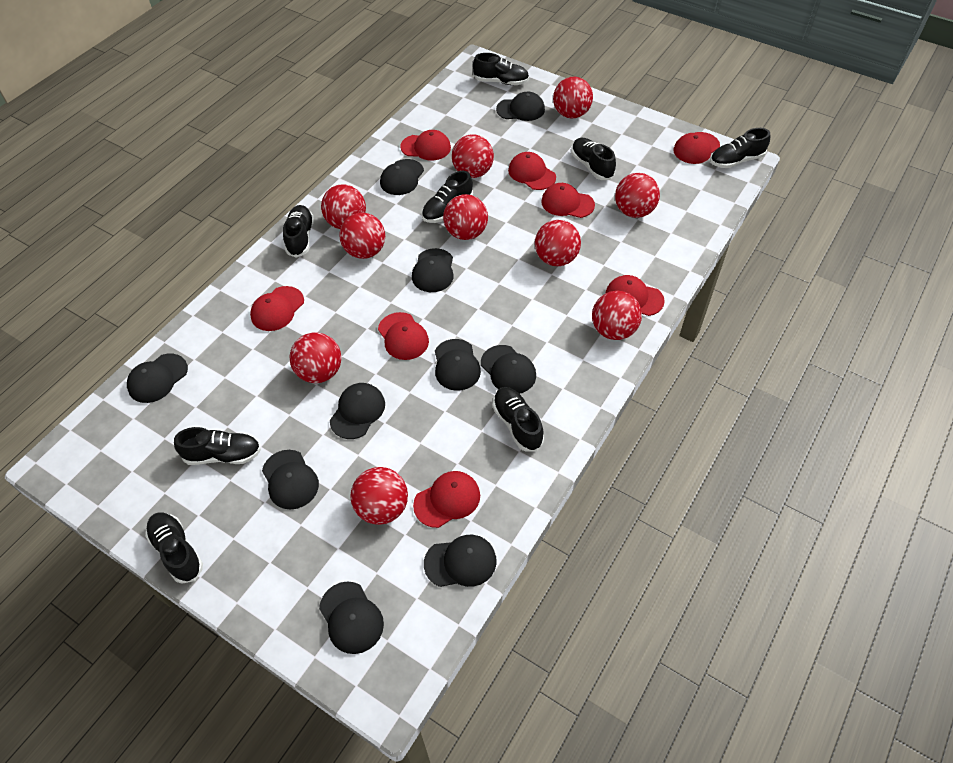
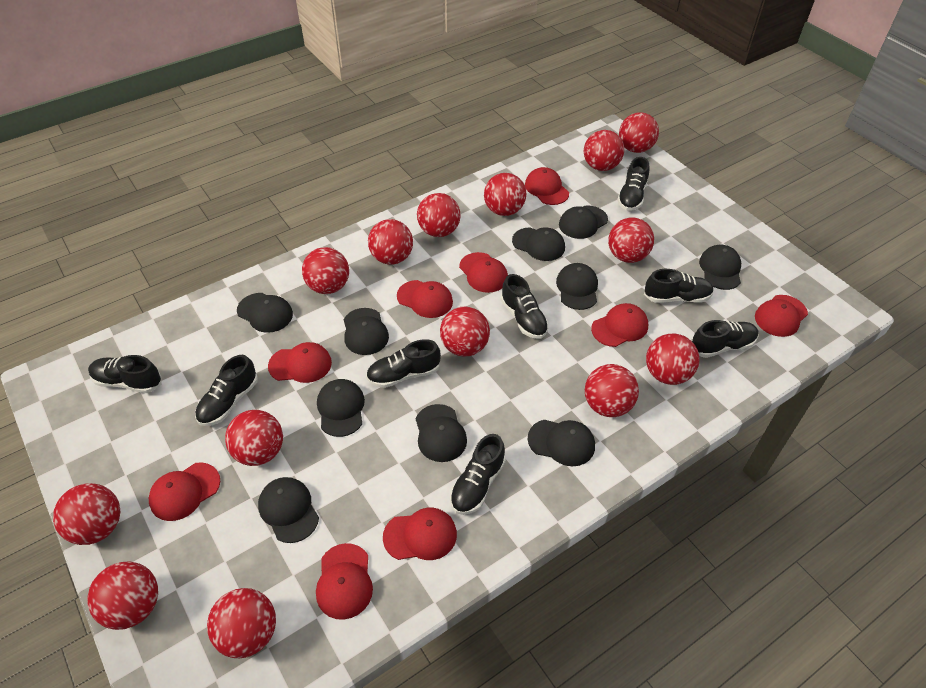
red ball: [290,332,341,383] [321,184,366,229] [339,213,385,259] [350,467,408,525] [443,194,488,240] [452,134,494,178] [535,220,581,266] [553,77,593,119] [592,291,642,340] [615,173,660,218] = 10 -> [53,483,120,545] [87,561,158,630] [207,588,276,658] [225,410,283,466] [302,247,349,294] [368,219,413,265] [417,193,460,237] [440,307,490,356] [484,173,526,216] [584,130,624,171] [585,364,639,417] [608,217,654,263] [619,112,659,153] [646,334,700,385] = 14
red cap: [250,286,304,331] [378,312,429,360] [400,130,451,160] [413,471,480,528] [508,152,556,190] [541,183,595,218] [606,275,665,316] [673,132,720,164] = 8 -> [149,462,220,521] [268,342,332,383] [316,543,373,620] [383,508,457,560] [397,280,453,318] [459,252,508,293] [525,167,569,205] [591,303,648,347] [755,295,808,337] = 9

